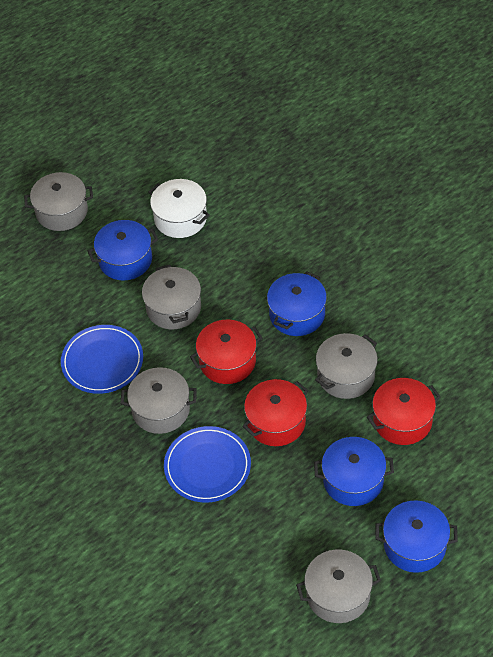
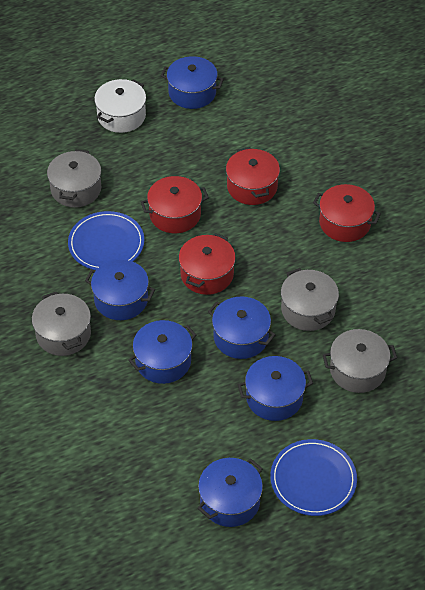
blue pot: [88,220,158,281] [267,271,327,336] [314,437,394,506] [376,500,458,573] = 4 -> [85,260,155,320] [128,320,196,384] [161,56,224,109] [197,458,263,527] [208,297,275,359] [238,356,313,421] = 6
grey pot: [24,172,93,231] [121,367,197,434] [142,264,201,329] [296,549,381,623] [315,333,378,399] = 5 -> [32,292,91,356] [47,149,101,207] [281,268,339,331] [323,329,397,393] = 4
red pot: [190,320,263,384] [242,379,309,446] [367,378,441,445] = 3 -> [141,176,209,233] [179,233,236,295] [226,147,280,205] [313,184,381,242] = 4

